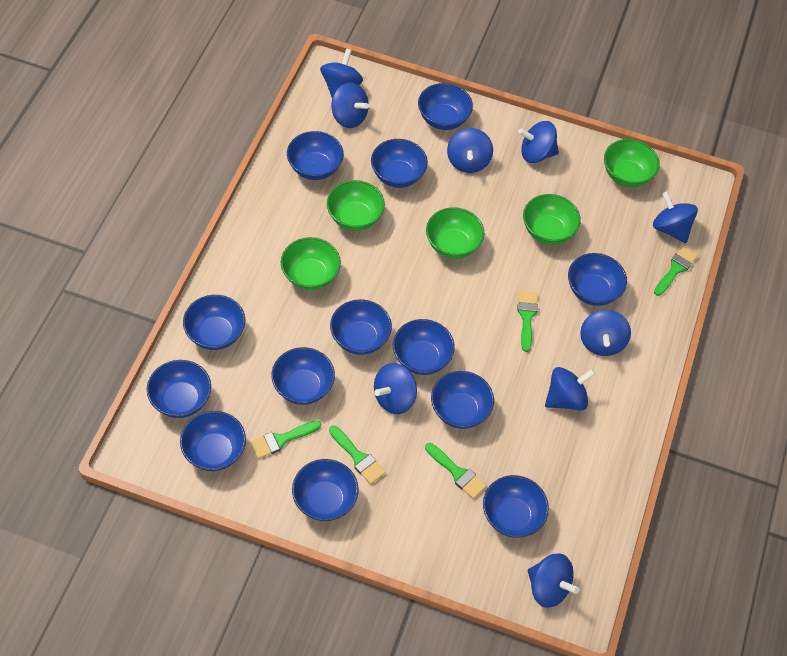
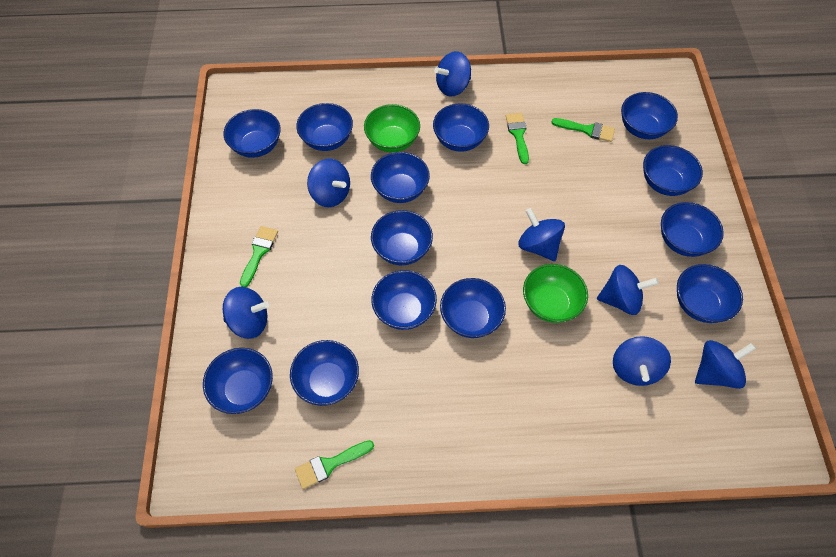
blue spinning top: [320,49,363,98] [331,82,369,128] [374,363,417,414] [447,128,493,173] [518,121,559,163] [528,553,579,608] [545,367,596,411] [580,310,631,356] [653,191,698,243] = 9 -> [223,287,269,339] [307,159,350,207] [434,51,471,97] [518,208,565,261] [597,265,659,315] [613,336,671,386] [695,340,756,389] = 7
green bowl: [281,237,341,290] [327,180,385,231] [426,207,484,259] [523,194,581,245] [604,139,660,187] = 5 -> [364,104,420,152] [523,264,588,323] = 2
green brush: [250,420,321,459] [329,426,386,484] [425,443,487,499] [517,291,538,352] [654,246,698,296] = 5 -> [240,226,278,287] [295,440,374,489] [506,113,529,164] [551,118,615,142] = 4

